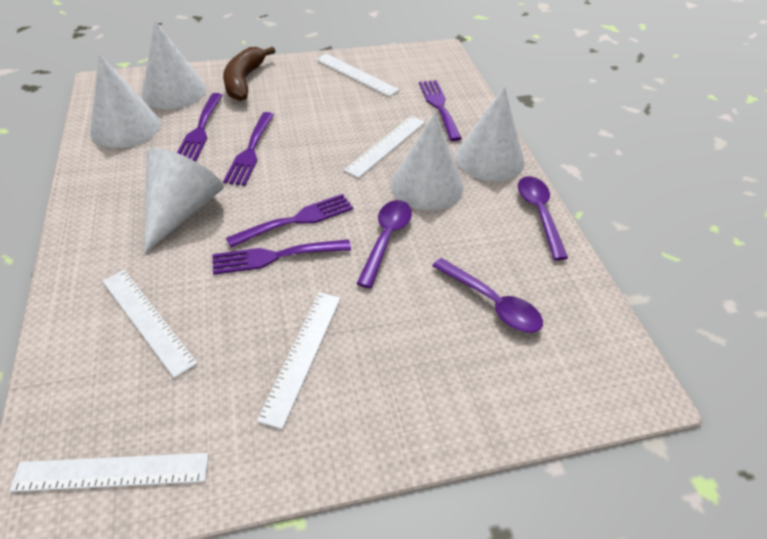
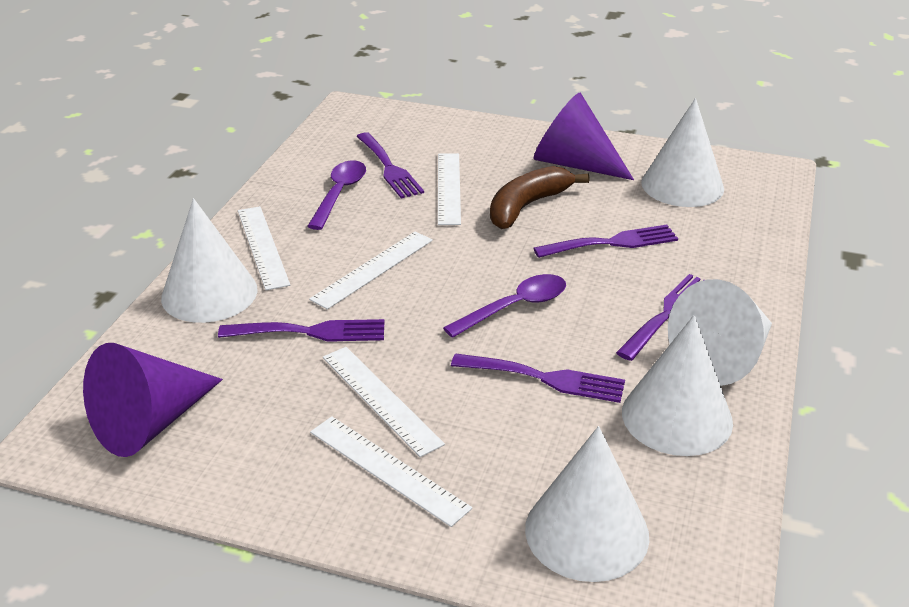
purple cone: none = 0 -> [83,343,223,457] [534,93,634,180] = 2
purple spoon: [356,200,412,288] [432,258,543,333] [518,176,568,260] = 3 -> [307,160,366,230] [443,274,566,338] = 2

